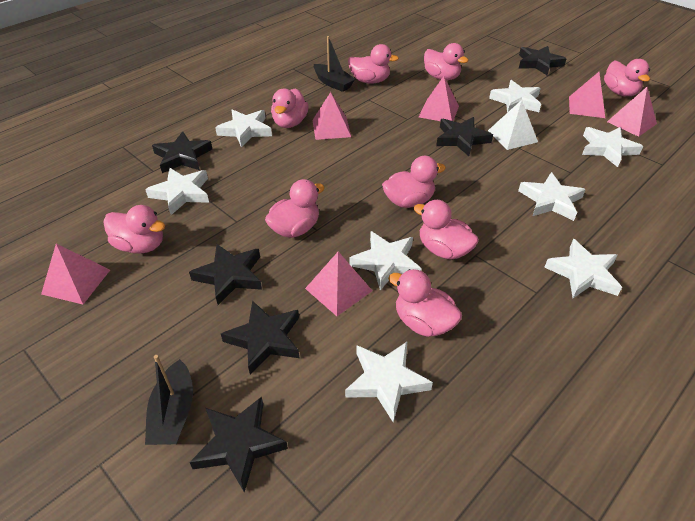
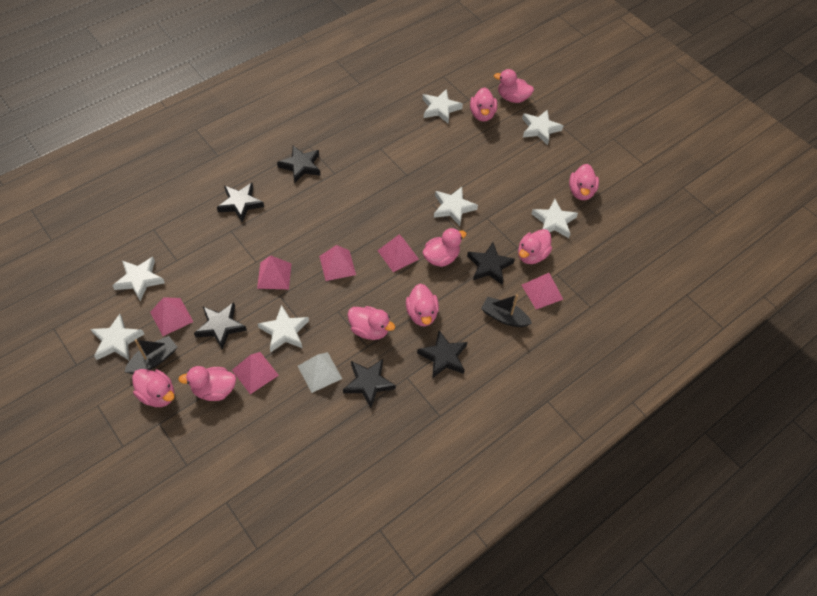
white star: [145,168,209,215] [215,109,272,147] [345,342,433,422] [349,231,422,291] [489,80,541,113] [518,172,586,221] [544,239,622,298] [582,127,643,167] = 8 -> [90,314,144,360] [112,257,165,301] [258,305,309,352] [422,89,463,124] [434,187,478,226] [522,110,563,145] [532,199,578,238] = 7

